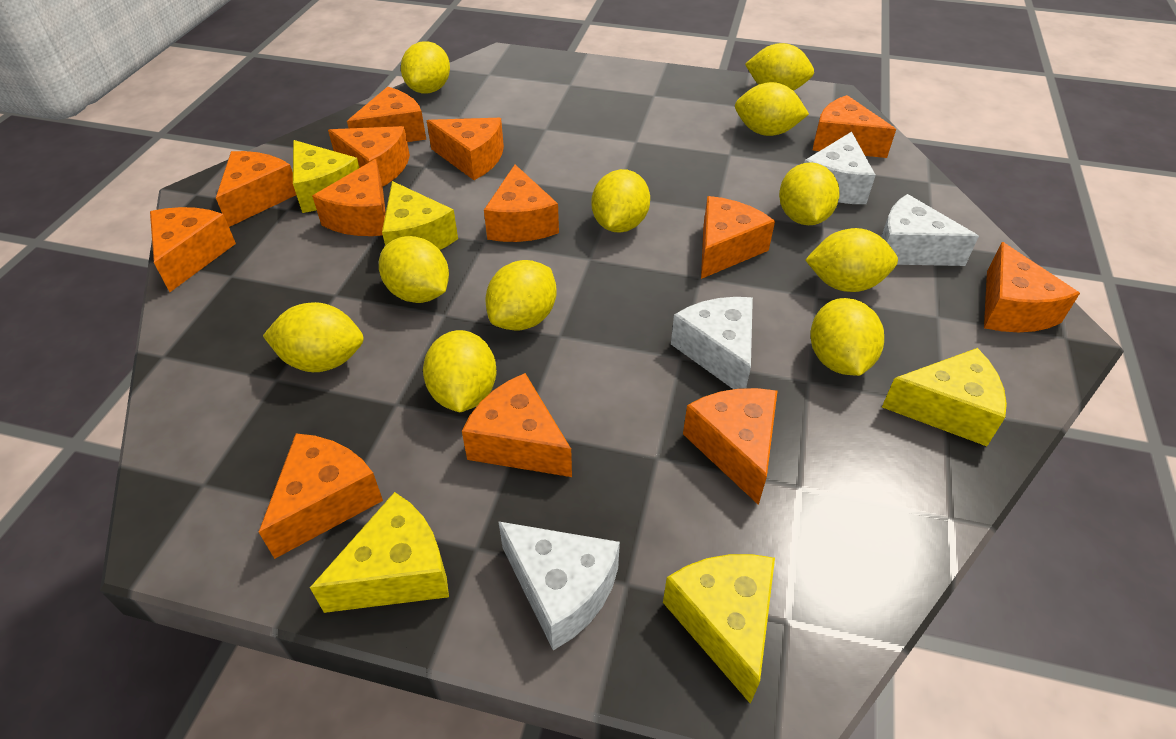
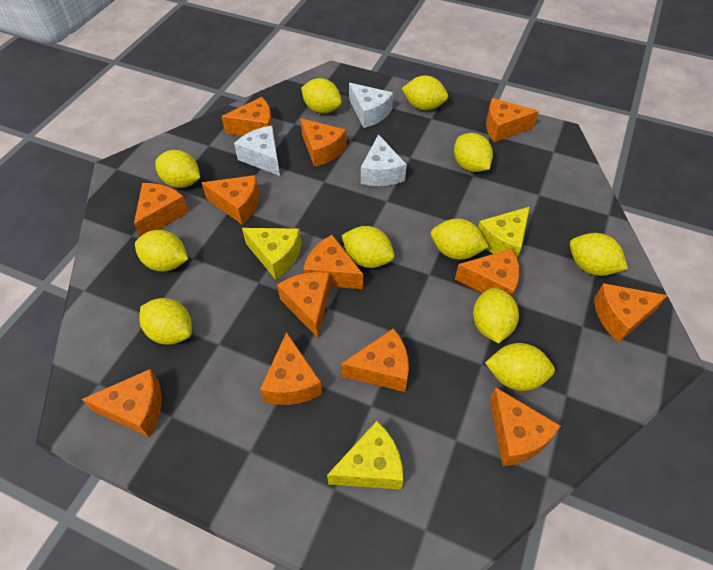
white cheese: [498,521,620,650] [671,297,753,389] [804,132,876,204] [881,194,979,266] = 4 -> [234,126,280,176] [349,83,393,128] [361,134,407,186] = 3
yellow cheese: [293,140,360,213] [310,492,449,613] [382,181,458,250] [663,554,775,704] [882,348,1007,446] = 5 -> [242,228,301,280] [327,421,403,490] [478,207,530,258] = 3

